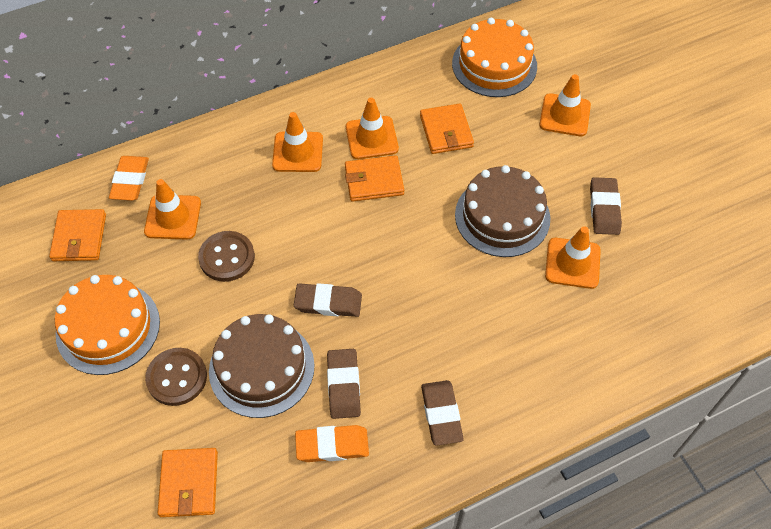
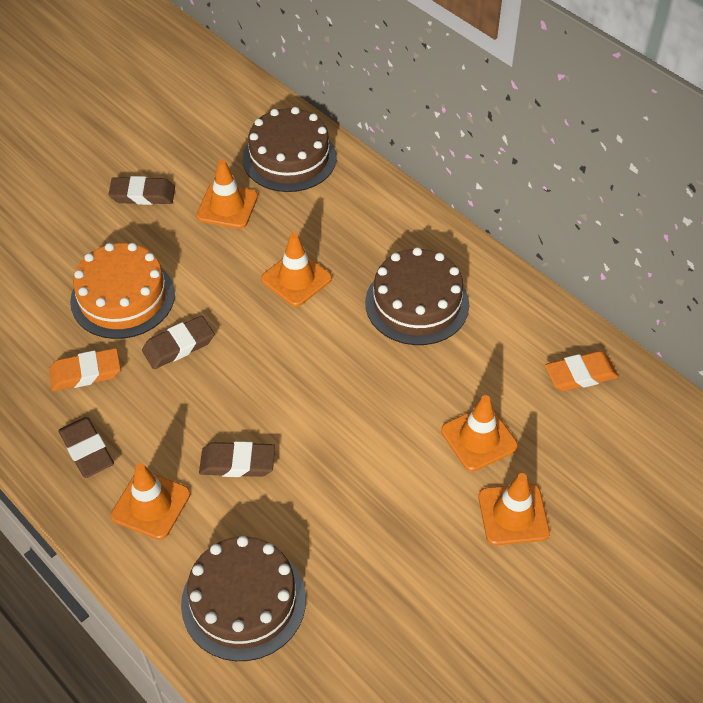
brown button: [145,348,207,406] [198,231,255,282] = 2 -> none = 0
brown cake: [209,314,315,418] [455,165,550,257] = 2 -> [181,536,306,661] [243,107,337,192] [365,247,469,345] = 3
orange cake: [55,275,160,375] [452,18,537,97] = 2 -> [70,243,175,339] = 1
orange wallet: [49,209,106,261] [158,448,218,517] [345,155,404,202] [420,103,474,154] = 4 -> none = 0

